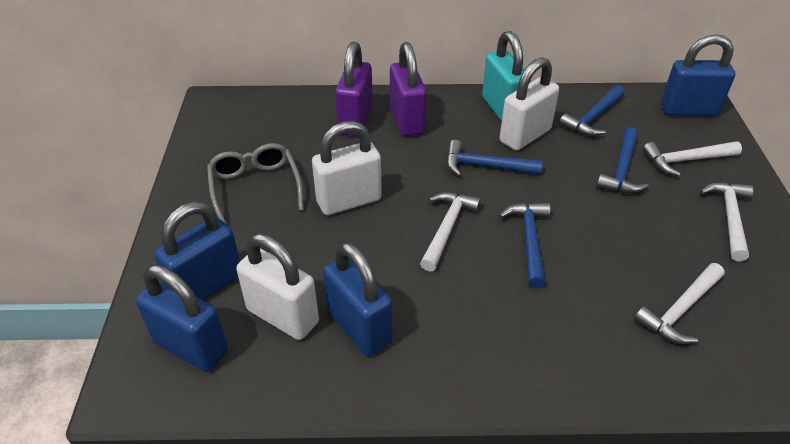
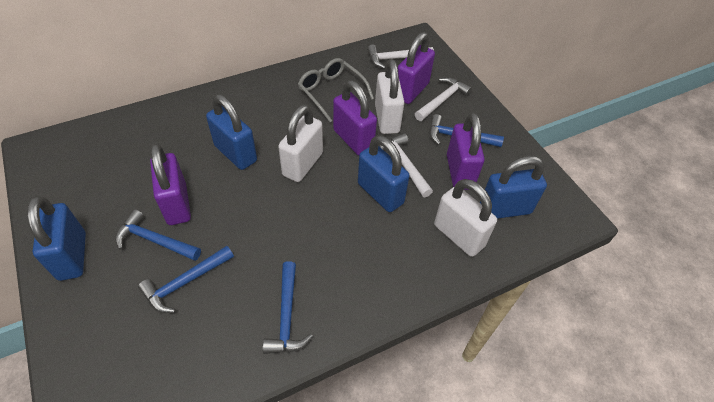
purple padlock: [335,42,373,136] [390,42,427,137] = 2 -> [150,143,191,225] [333,80,377,156] [398,32,435,104] [447,112,485,190] = 4
turquoise padlock: [482,31,531,122] = 1 -> none = 0
white hammer: [420,192,481,272] [634,263,725,344] [643,141,742,176] [700,182,753,261] = 4 -> [367,45,434,69] [379,133,433,197] [415,77,472,121] = 3

